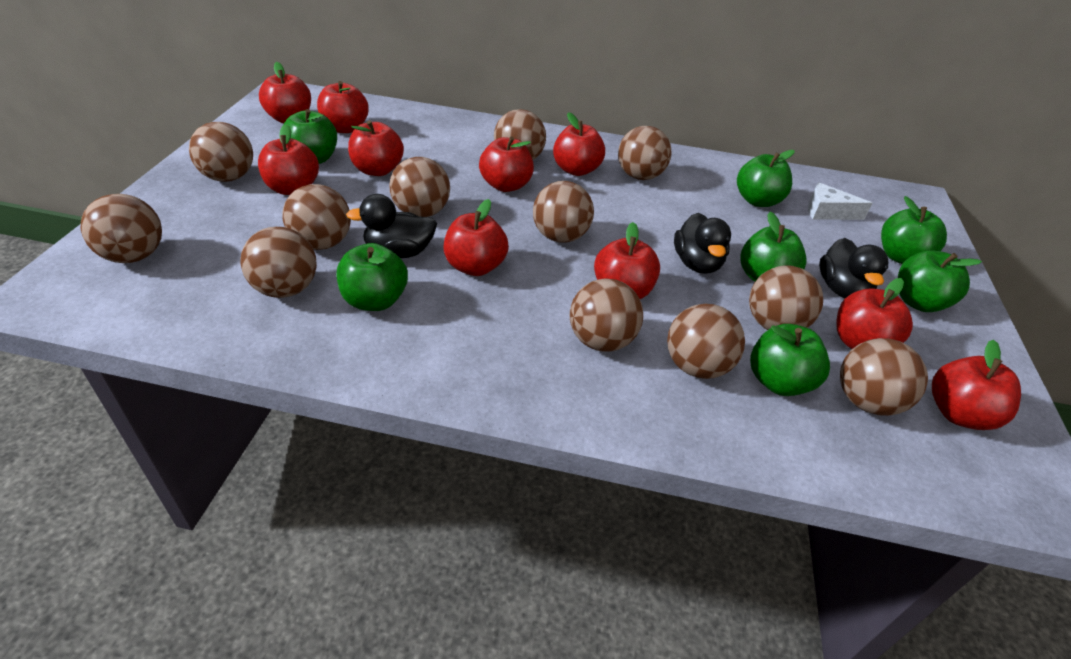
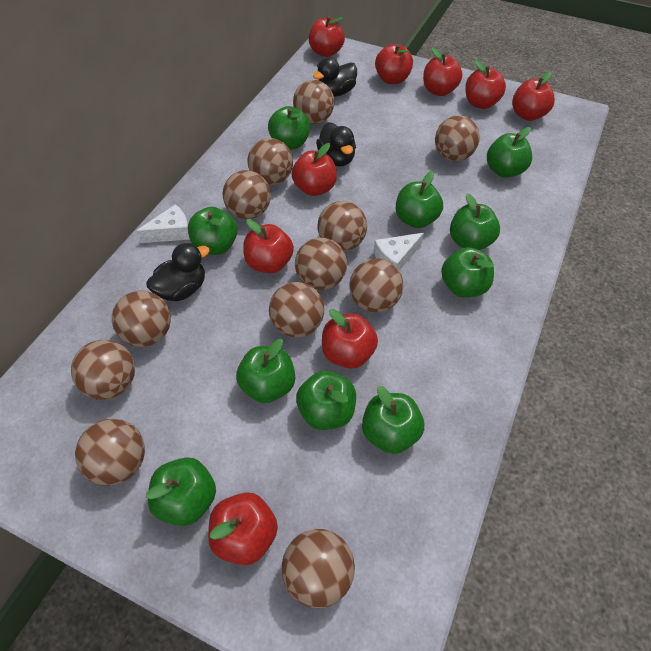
green apple: [283,109,337,164] [337,243,408,311] [737,150,794,207] [740,212,807,282] [750,324,830,396] [881,196,947,264] [898,250,982,312] = 7 -> [146,458,216,526] [188,207,238,255] [236,339,295,403] [268,106,310,150] [296,371,356,430] [362,386,424,454] [396,172,443,228] [441,247,494,298] [450,193,500,250] [487,127,532,178] = 10
red apple: [258,124,319,195] [259,62,311,124] [317,81,369,133] [348,120,404,176] [443,199,509,276] [479,136,534,192] [553,112,605,176] [594,222,660,299] [836,278,913,349] [932,340,1021,430] = 10 -> [208,492,278,565] [243,219,294,273] [292,143,337,196] [309,16,345,57] [322,309,378,368] [375,44,413,84] [423,48,462,96] [465,60,506,109] [512,71,555,121] = 9
white cheese: [808,182,873,220] = 1 -> [136,204,190,243] [374,233,424,271] = 2

